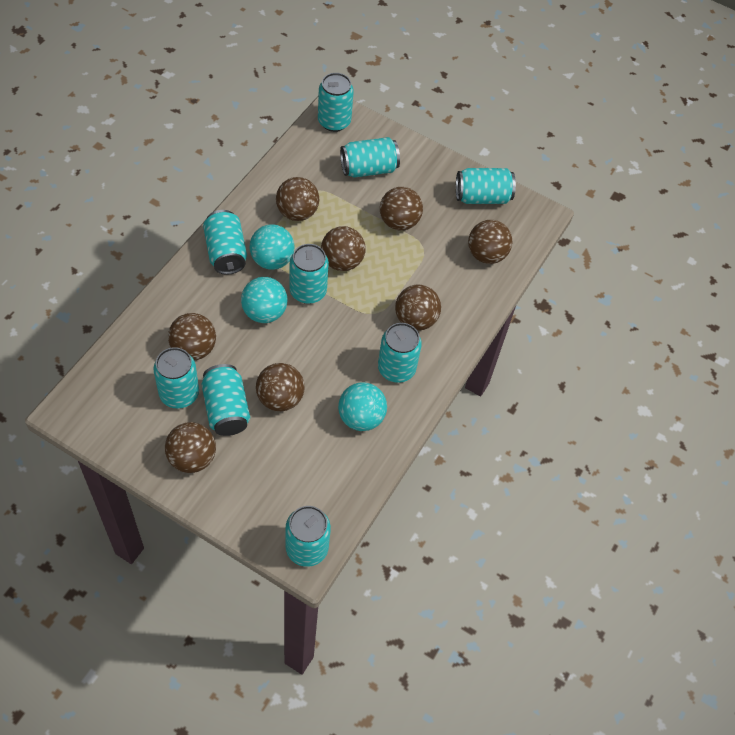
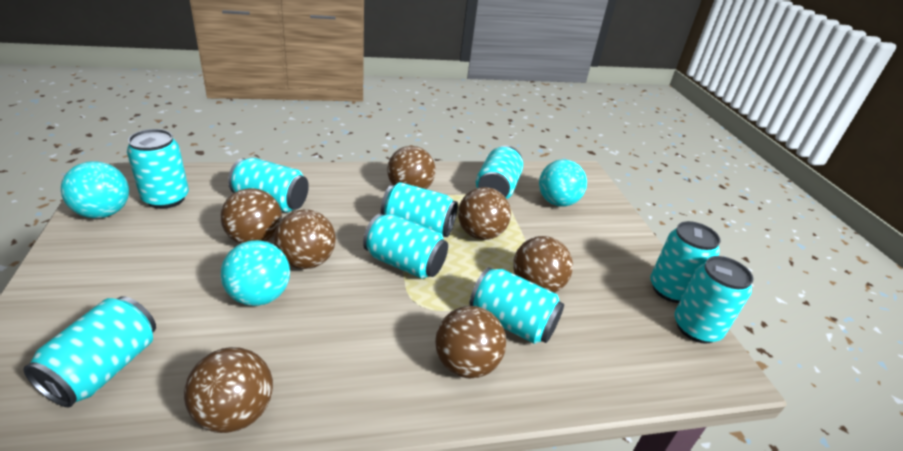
brown ball: [165,422,216,473] [168,313,216,360] [256,363,305,411] [276,177,319,221] [321,226,365,271] [380,187,423,231] [395,285,441,331] [468,220,512,264] = 8 -> [184,347,273,433] [220,188,282,244] [274,209,336,269] [387,146,436,189] [435,306,506,378] [458,187,511,240] [513,236,573,293] = 7

